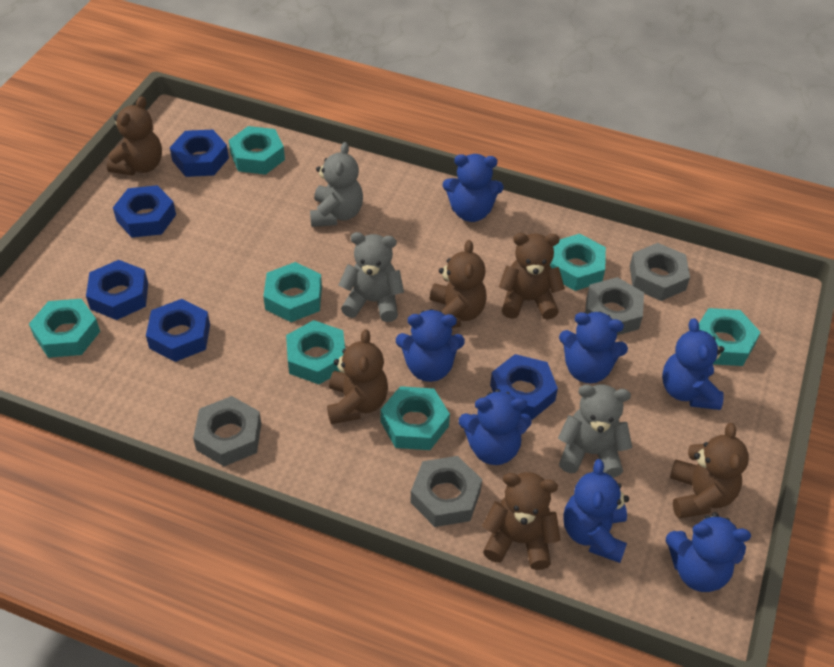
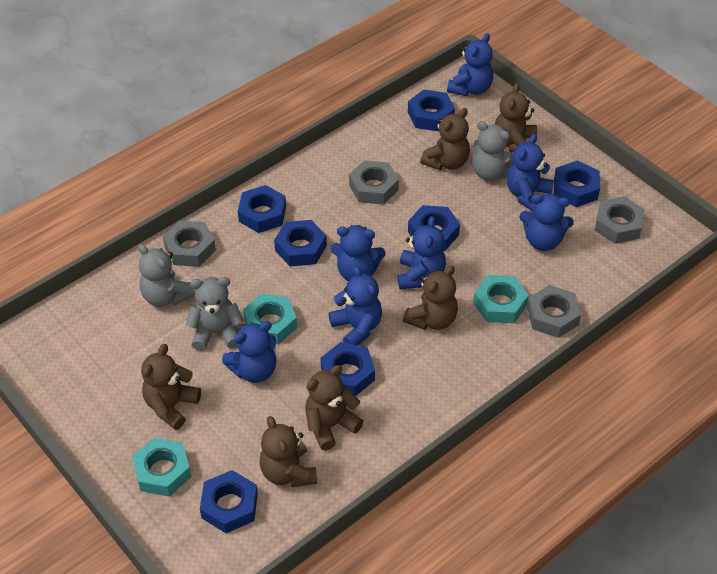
blue nut: [86,260,148,320] [113,185,176,238] [146,299,210,362] [170,129,229,177] [490,354,558,420] = 5 -> [200,470,258,533] [238,185,286,233] [274,220,327,266] [320,342,375,396] [408,90,455,131] [408,205,460,251] [554,160,600,207] = 7
turquoise nut: [29,299,100,358] [229,126,285,175] [263,262,322,322] [286,320,345,384] [381,386,450,450] [550,234,606,291] [699,308,761,366] = 7 -> [132,438,191,497] [243,293,297,345] [473,275,529,323] = 3

